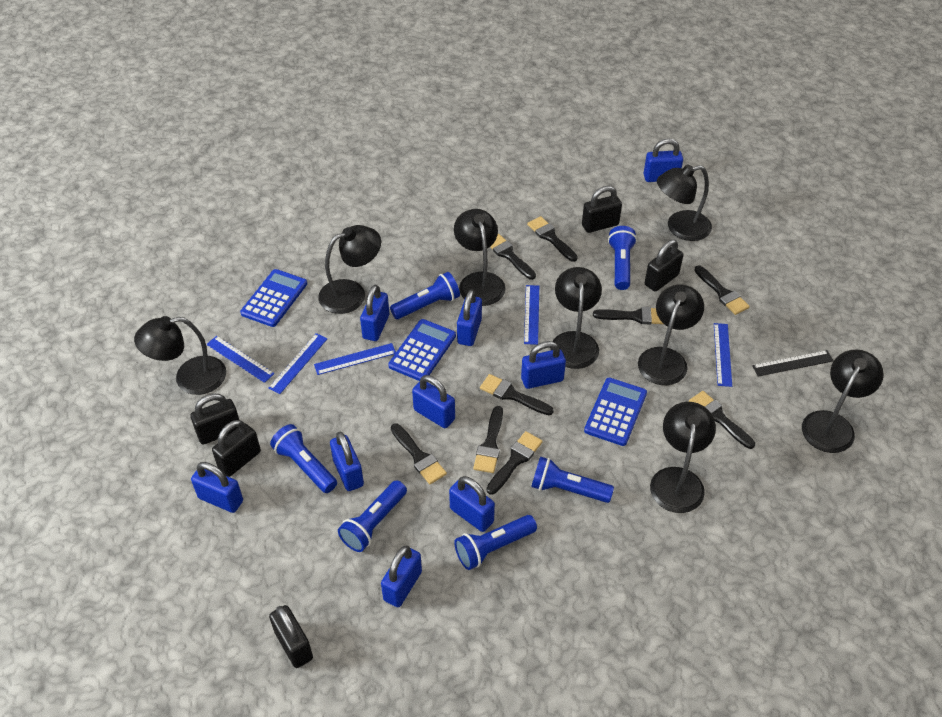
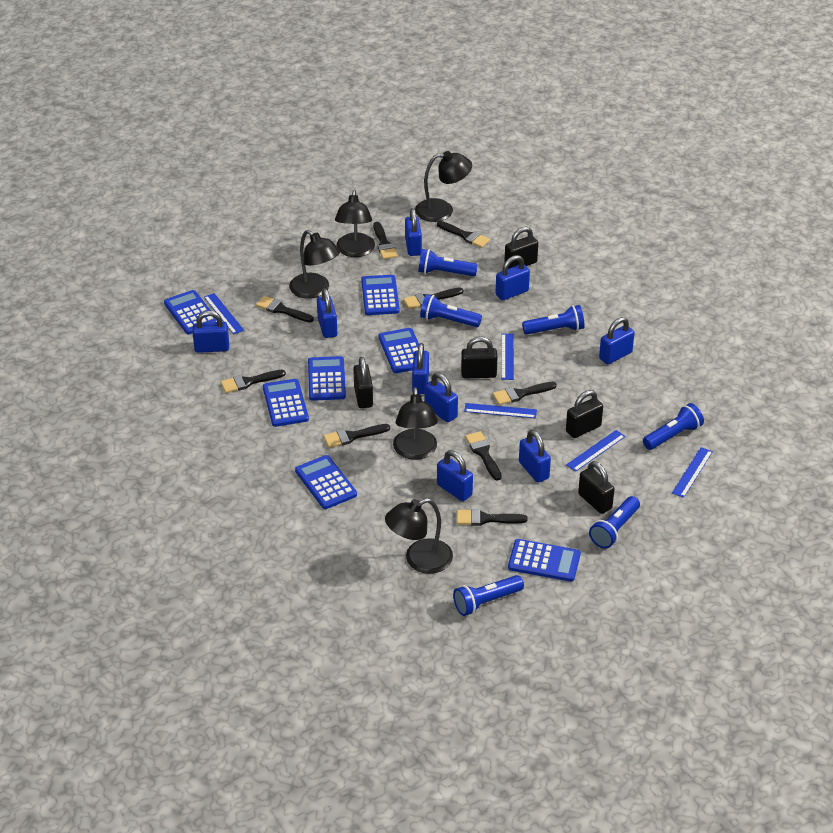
black lamp: [134,316,226,395] [318,225,381,314] [454,209,506,306] [550,267,602,369] [638,285,704,385] [650,402,716,513] [657,165,712,241] [802,349,884,453] = 8 -> [289,230,340,299] [335,190,375,257] [385,498,453,574] [393,387,438,460] [415,151,472,222] = 5
black ruler: [752,350,834,377] = 1 -> none = 0
blue calculator: [240,269,307,327] [388,319,456,381] [584,378,647,446] = 3 -> [164,290,217,334] [263,379,309,427] [295,455,357,509] [308,356,346,401] [361,275,400,315] [379,328,419,373] [508,539,581,582] = 7

